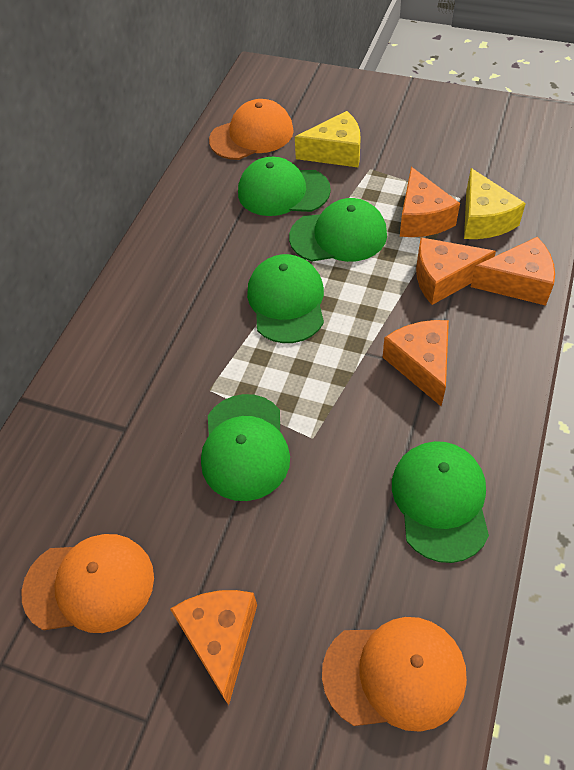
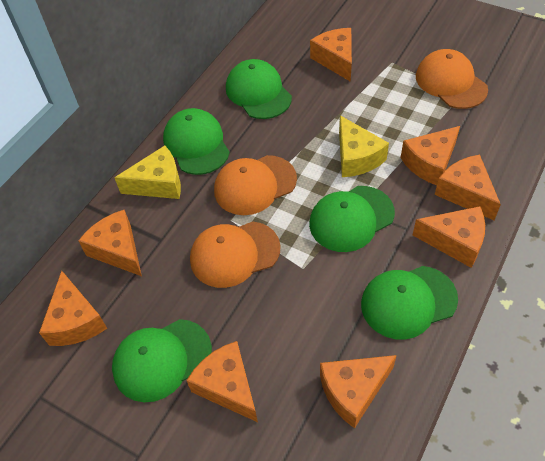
orange cheese: [170,590,257,705] [383,320,449,406] [400,167,460,237] [416,237,496,305] [470,237,555,306] = 5 -> [39,271,107,346] [78,210,142,276] [186,341,258,422] [310,28,352,82] [320,355,397,428] [401,126,460,185] [413,206,485,268] [435,155,501,220] = 8

